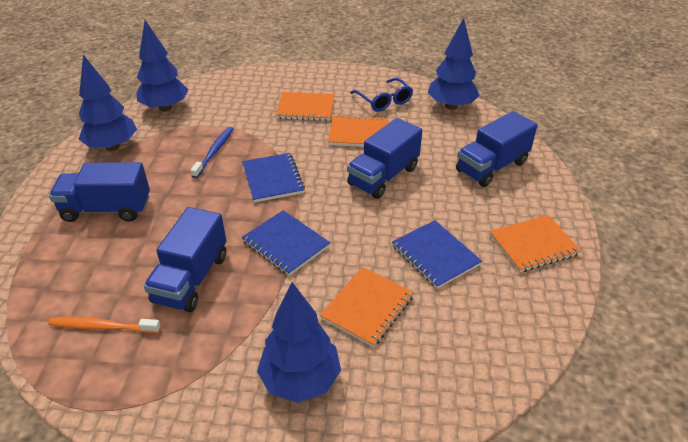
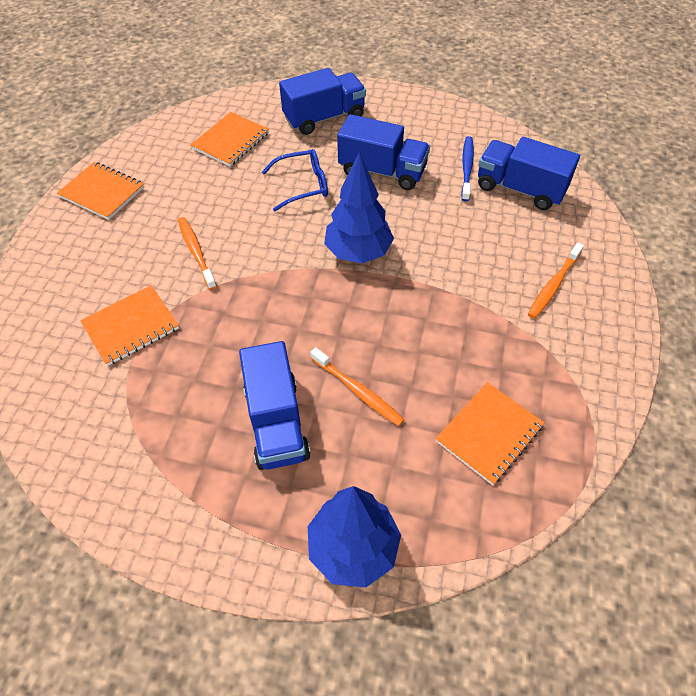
blue notebook: [242,153,305,202] [242,210,330,276] [392,220,482,289] = 3 -> none = 0
blue tree: [79,55,137,151] [136,20,189,112] [257,282,341,403] [428,18,479,110] = 4 -> [308,486,401,587] [324,152,394,263] = 2
orange toothbrush: [48,317,161,333] = 1 -> [178,217,217,290] [310,347,404,426] [528,243,584,319] = 3

